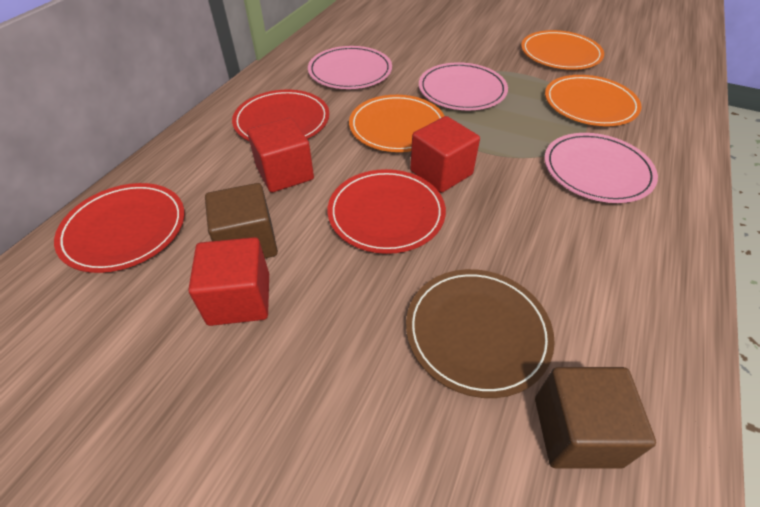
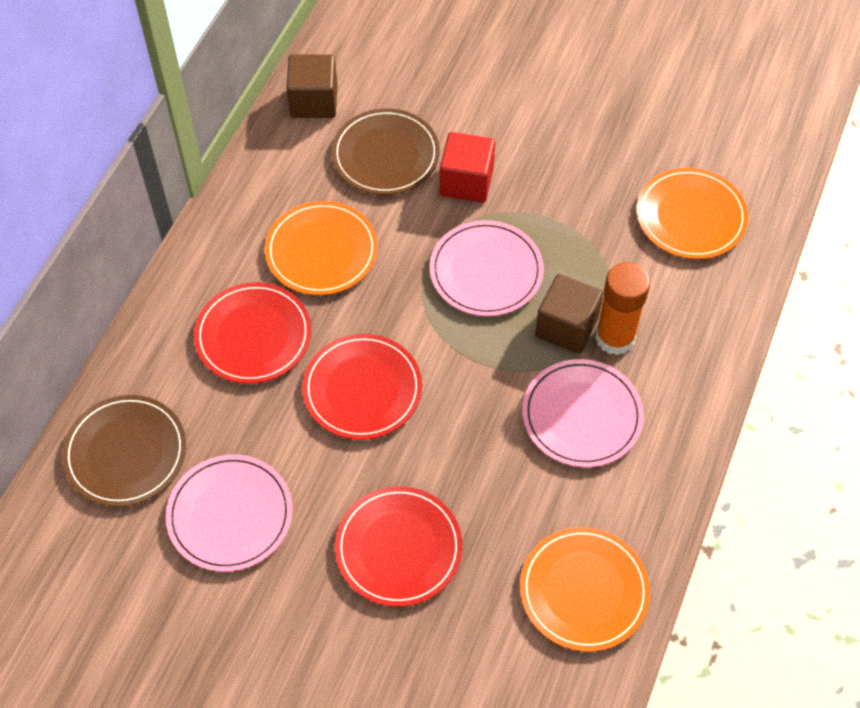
brown plate: [406,269,555,398] = 1 -> [62,395,186,507] [332,108,440,195] = 2
orange glue stick: none = 0 -> [595,262,650,355] = 1
red cube: [188,237,269,326] [247,117,314,193] [410,116,480,193] = 3 -> [440,132,495,203] = 1

